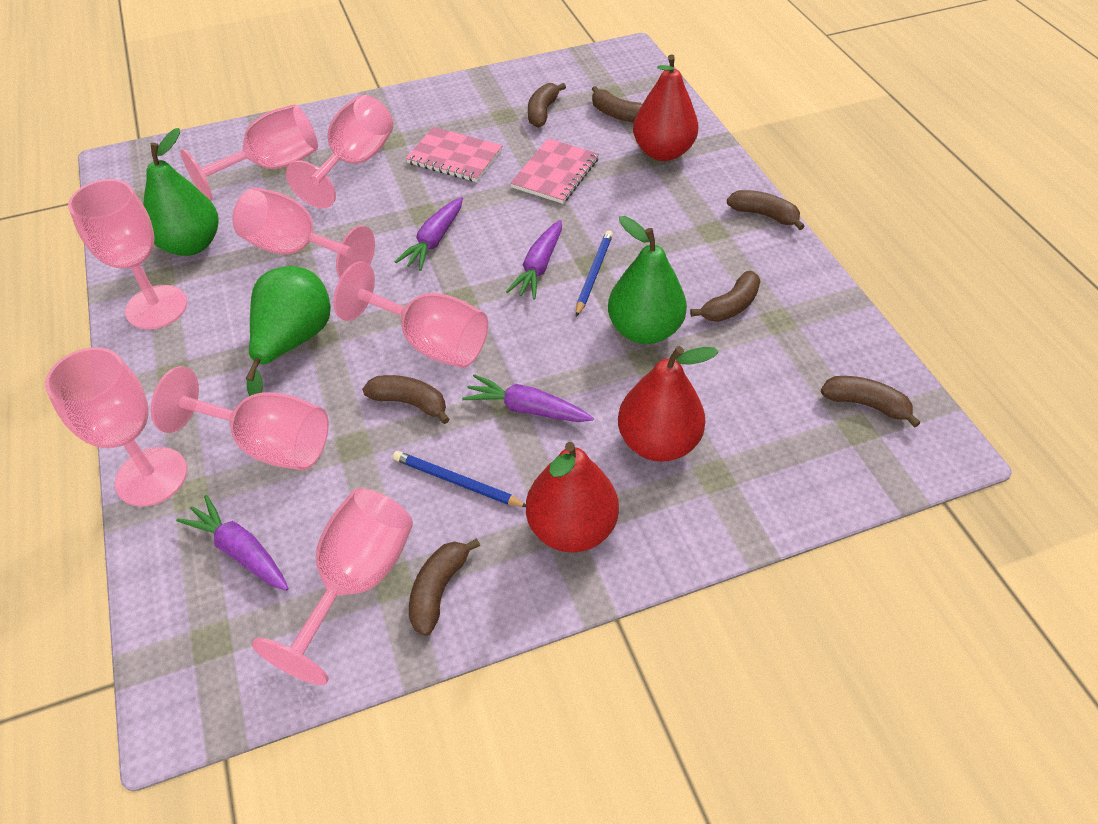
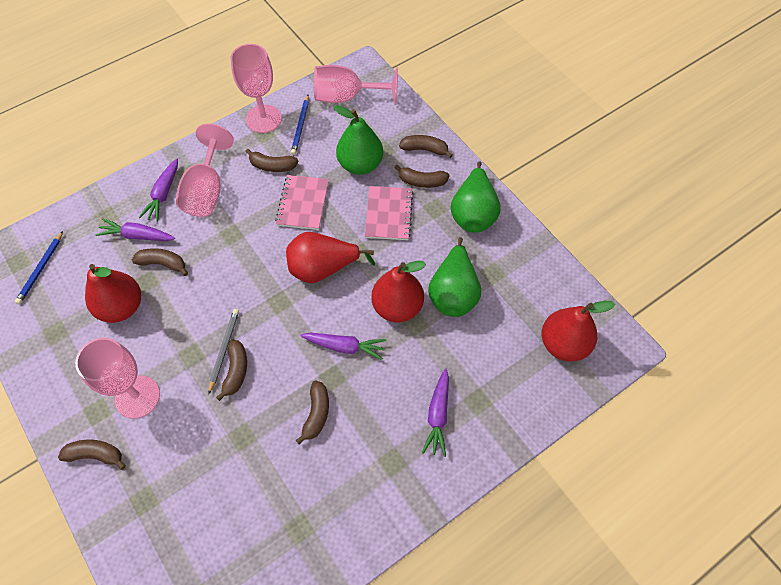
grey pencil: none = 0 -> [208,309,239,395] = 1
pink goblet: [45,347,187,507] [68,179,187,329] [151,366,329,470] [181,104,318,201] [232,187,375,278] [252,488,413,685] [286,95,393,208] [333,261,488,368] = 8 -> [75,338,160,419] [176,123,234,217] [231,44,282,133] [314,65,398,105] = 4
red pear: [526,442,619,552] [618,346,719,462] [633,54,698,161] = 3 -> [85,264,141,323] [286,232,375,283] [371,261,426,322] [542,301,615,362] = 4

